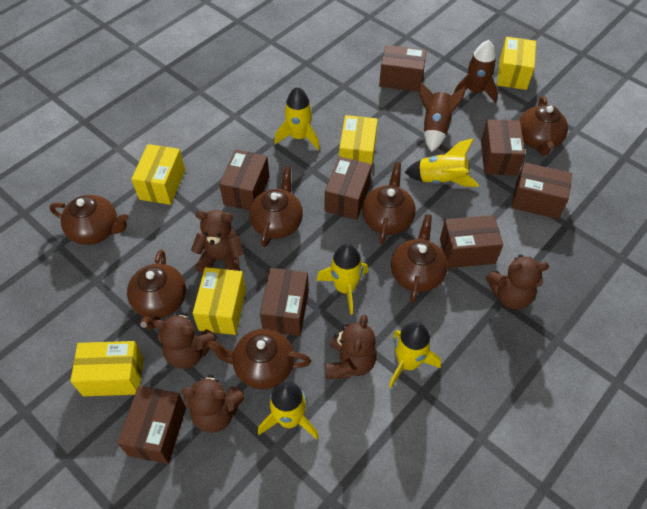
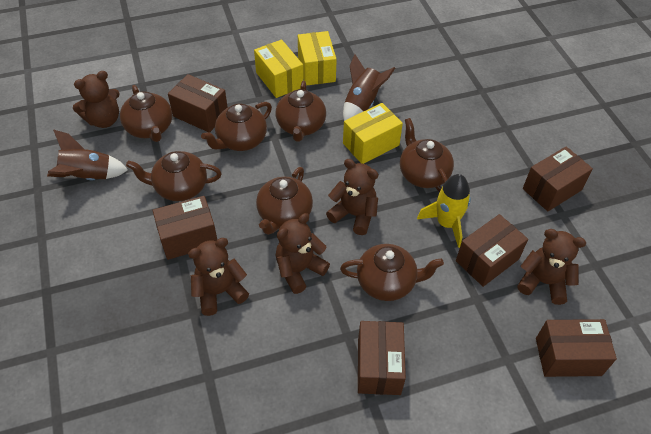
brown box: [117,386,186,464] [219,149,270,210] [260,268,309,336] [325,156,372,220] [379,45,427,92] [440,215,503,268] [481,119,525,176] [511,162,572,219] = 8 -> [152,196,217,260] [168,74,228,133] [358,321,406,395] [456,214,528,287] [523,146,593,211] [536,319,617,377] = 6
yellow box: [70,341,144,396] [131,144,185,205] [193,267,246,335] [339,115,378,172] [497,37,536,90] = 5 -> [254,40,303,98] [298,31,337,86] [343,103,403,164] = 3
yellow rocket: [258,381,319,439] [275,87,320,150] [316,244,368,315] [389,322,441,388] [405,138,479,187] = 5 -> [417,174,471,248] = 1

